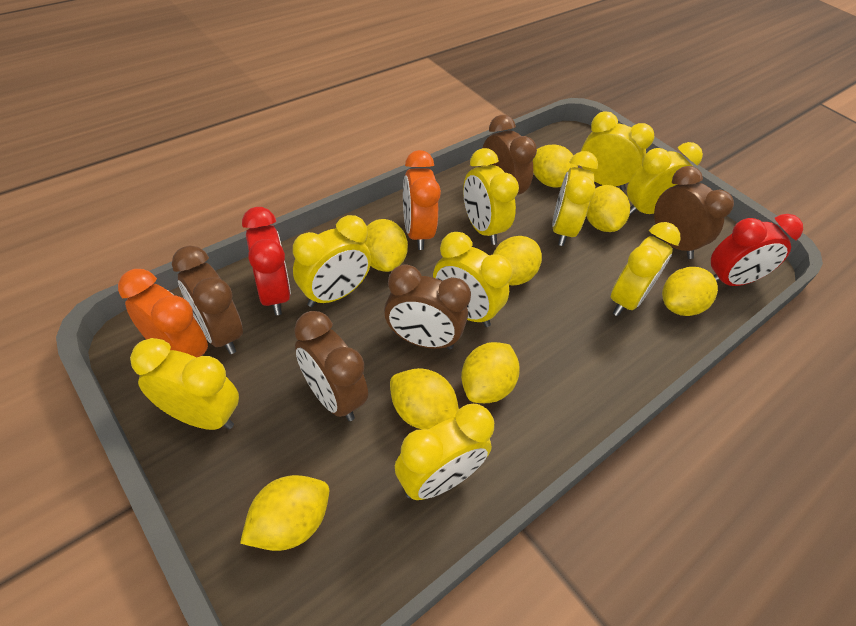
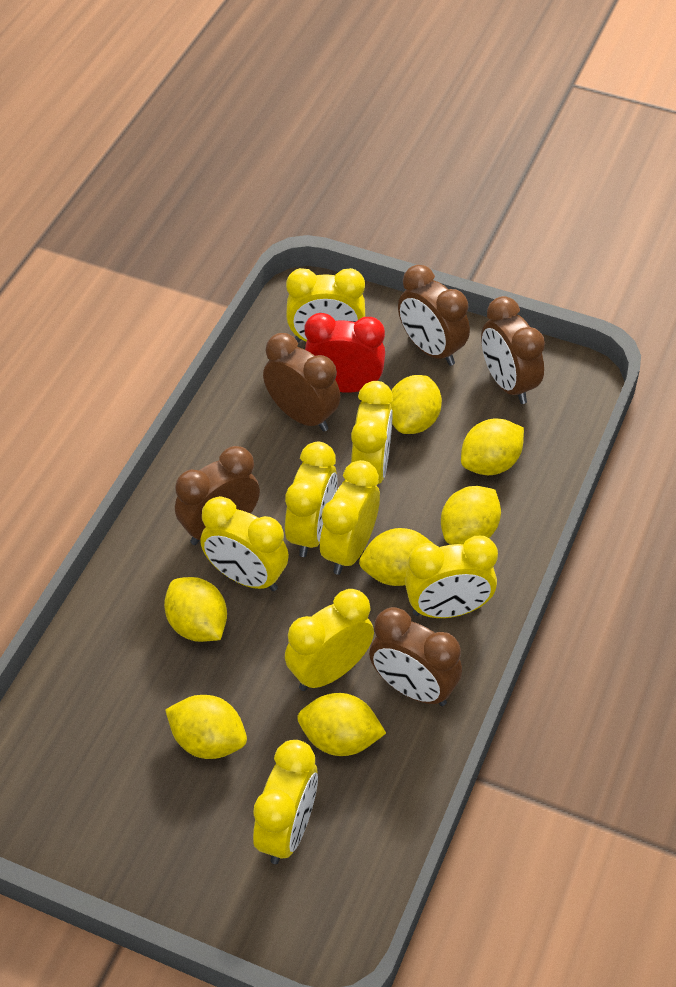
orange clock: [118,269,208,357] [403,150,441,250] = 2 -> none = 0
red clock: [242,207,291,315] [711,214,803,286] = 2 -> [304,313,385,393] = 1
yellow clock: [130,338,239,430] [293,215,371,307] [395,404,494,500] [433,232,513,327] [463,148,519,245] [552,151,598,246] [581,111,654,191] [611,222,680,316] [627,142,703,216] = 9 -> [201,496,289,591] [253,740,318,864] [285,442,338,557] [285,589,374,691] [286,268,365,342] [320,460,380,575] [351,381,393,484] [405,536,498,618] = 8
yellow lemon: [240,475,329,551] [364,219,408,272] [390,368,459,429] [461,342,520,403] [493,236,542,285] [533,145,578,188] [586,185,630,232] [662,267,718,316] = 8 -> [164,577,227,642] [165,695,247,759] [297,693,386,756] [359,528,434,586] [390,375,442,434] [441,486,501,545] [461,419,524,475] = 7

